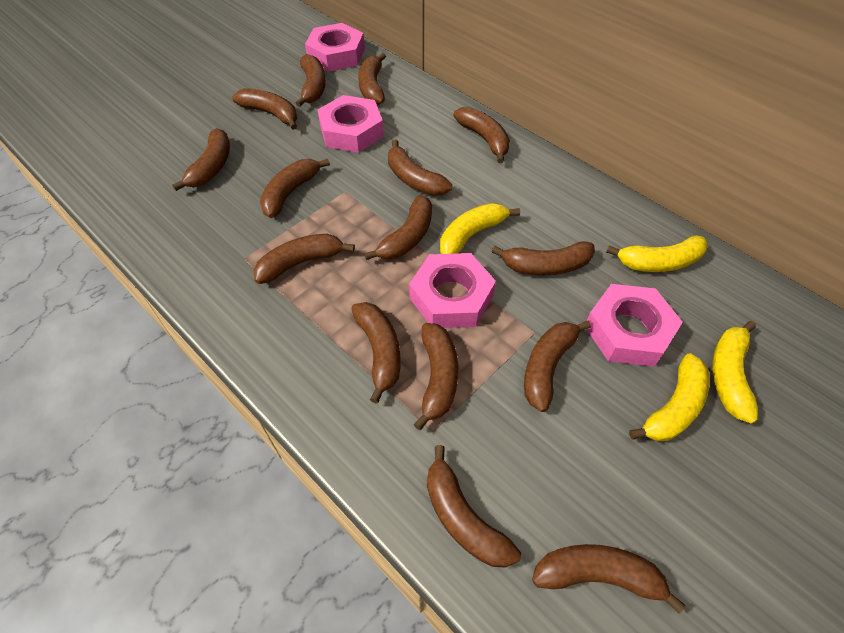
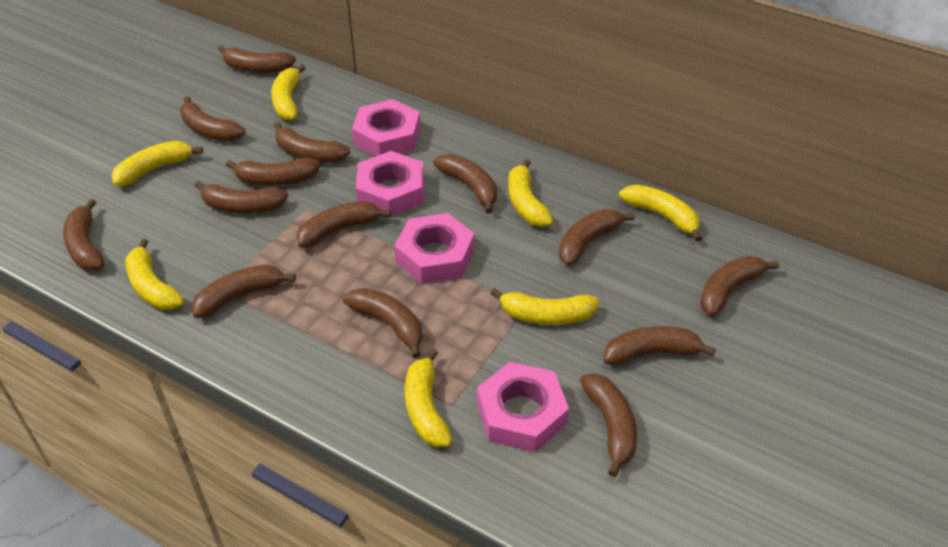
brown banana: [172,128,230,191] [232,88,297,130] [254,234,355,284] [260,159,330,218] [296,54,326,107] [352,302,401,404] [358,53,386,105] [364,195,432,260] [388,140,452,196] [414,323,458,430] [427,445,521,568] [453,107,510,163] [492,241,595,275] [524,321,591,412] [532,544,685,614] = 15 -> [63,199,104,271] [180,96,245,141] [192,265,296,318] [195,181,288,213] [218,45,296,73] [226,158,321,186] [274,122,350,163] [296,201,391,248] [343,288,422,358] [433,154,497,213] [559,209,635,266] [580,374,637,477] [604,326,716,365] [700,256,779,316] = 14
yellow banana: [440,203,520,254] [606,235,708,272] [629,353,710,441] [712,321,758,423] = 4 -> [111,141,203,186] [125,239,184,310] [271,65,306,120] [405,349,452,447] [491,288,599,325] [508,159,553,227] [619,184,702,242] = 7

